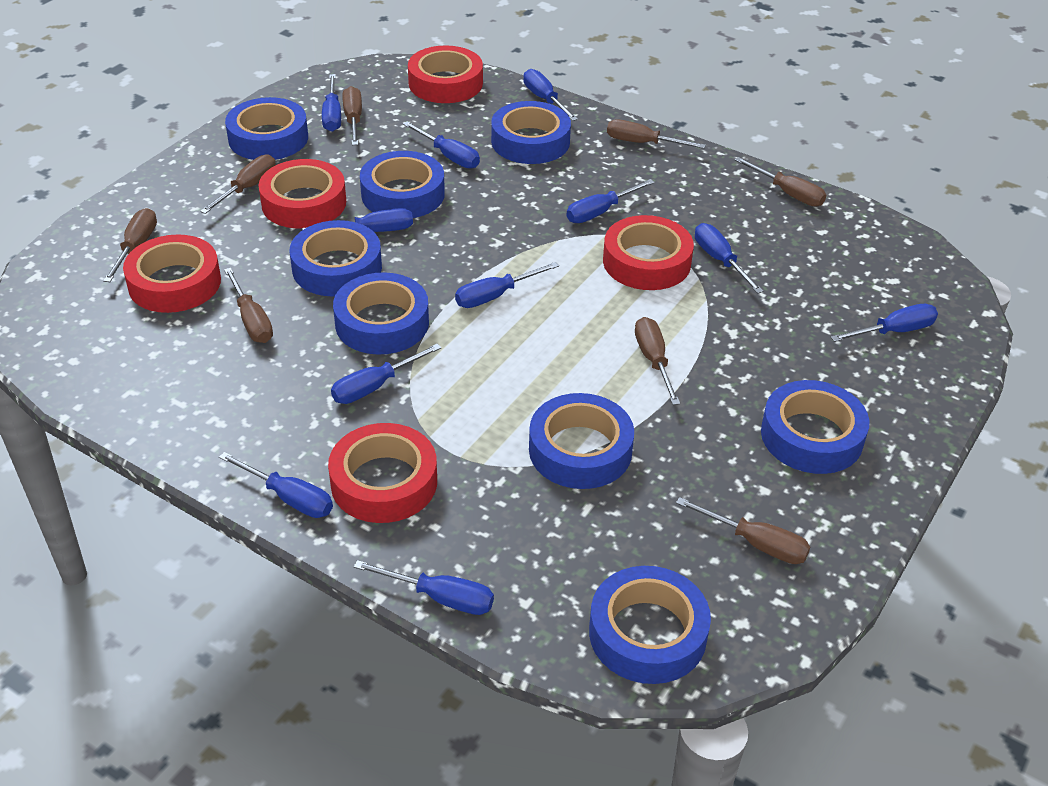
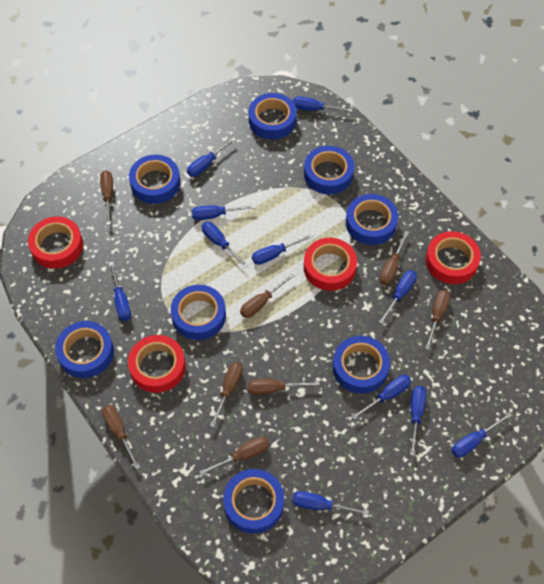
red tape: [123,234,221,313] [259,159,346,228] [328,423,437,523] [408,45,483,103] [603,215,694,290] = 5 -> [28,217,83,269] [128,335,186,393] [304,238,357,291] [425,231,481,284] = 4

